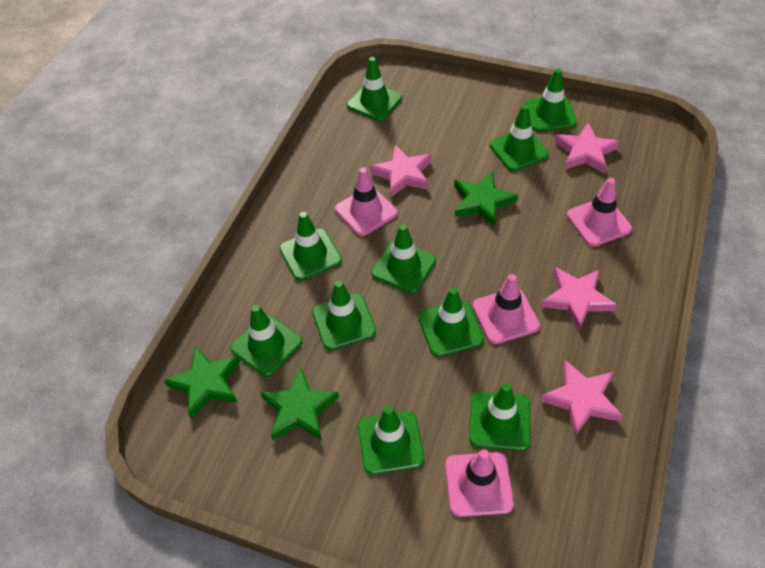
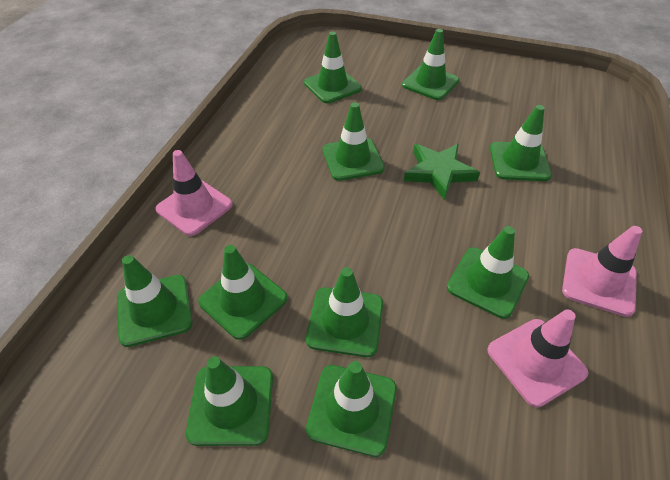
green star: [164,346,240,419] [260,368,339,440] [454,171,518,226] = 3 -> [404,144,480,200] = 1
pink star: [370,145,431,197] [540,360,623,436] [541,267,617,331] [555,123,620,174] = 4 -> none = 0
pink traffic cone: [335,167,398,236] [445,449,514,517] [472,274,540,344] [567,178,632,247] = 4 -> [155,150,233,236] [487,309,588,407] [562,226,642,317] = 3

